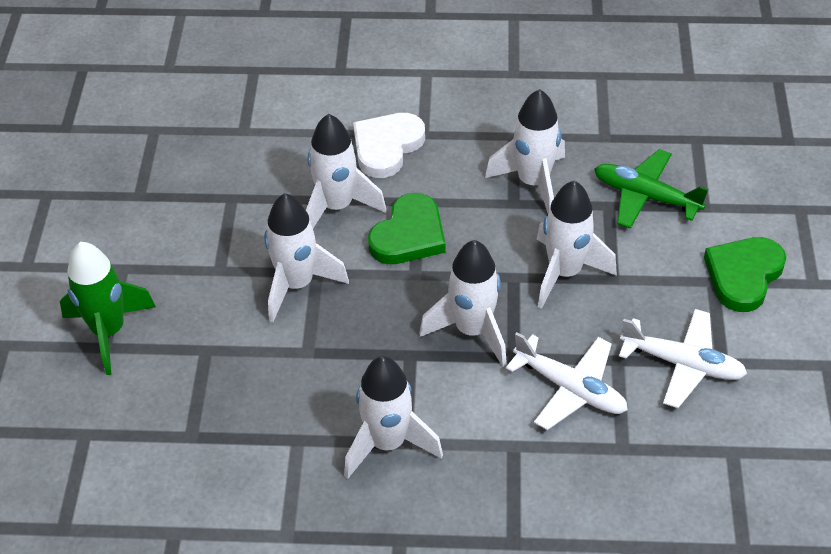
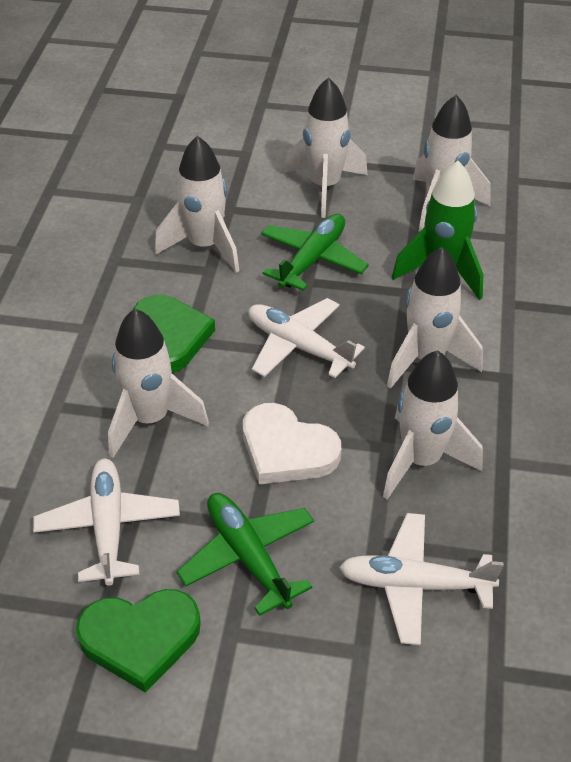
green plane: [594,149,709,229] = 1 -> [177,493,314,616] [261,214,369,291] = 2
white plane: [506,332,628,430] [619,309,747,408] = 2 -> [33,459,180,586] [248,298,365,378] [339,513,504,645] = 3

